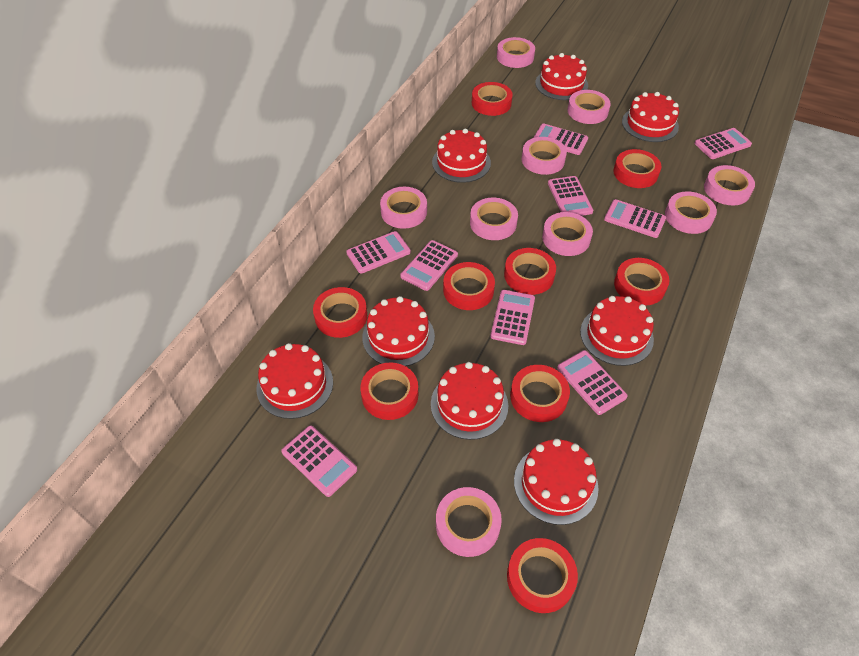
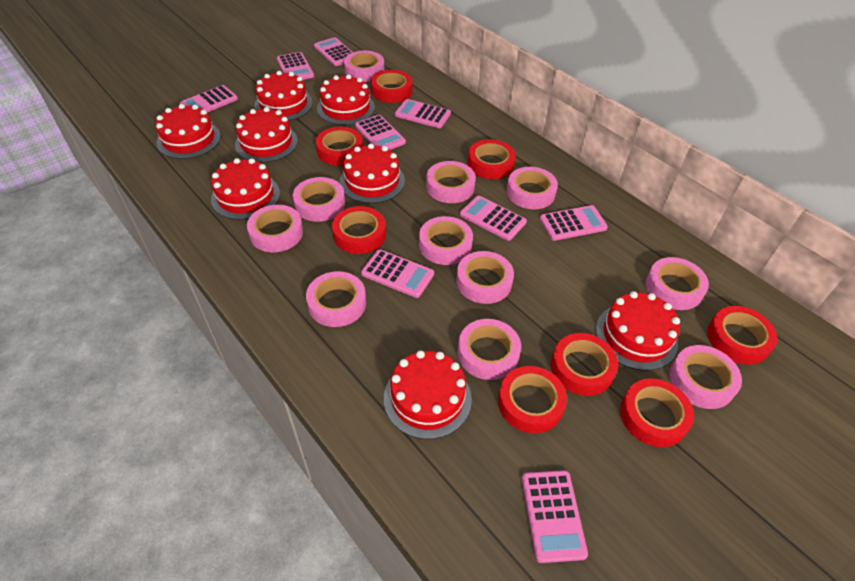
pink tape: [380,187,427,229] [436,487,502,557] [470,198,518,240] [497,37,535,68] [522,137,567,175] [542,212,593,256] [567,90,611,124] [665,191,717,234] [704,165,755,205] = 9 -> [247,205,303,252] [293,177,345,222] [306,271,366,327] [344,50,384,82] [419,216,473,265] [426,161,476,203] [456,251,514,304] [458,319,521,380] [507,167,558,209] [646,257,709,310] [669,345,742,409] = 11
red tape: [313,287,367,338] [360,362,418,420] [443,262,495,310] [472,82,513,116] [504,248,556,295] [507,538,578,613] [510,365,570,422] [613,149,661,188] [614,258,669,306] = 9 -> [316,127,363,166] [332,206,386,254] [371,70,412,103] [468,139,516,179] [498,366,567,433] [551,333,618,396] [620,378,694,447] [707,306,777,365] = 8

